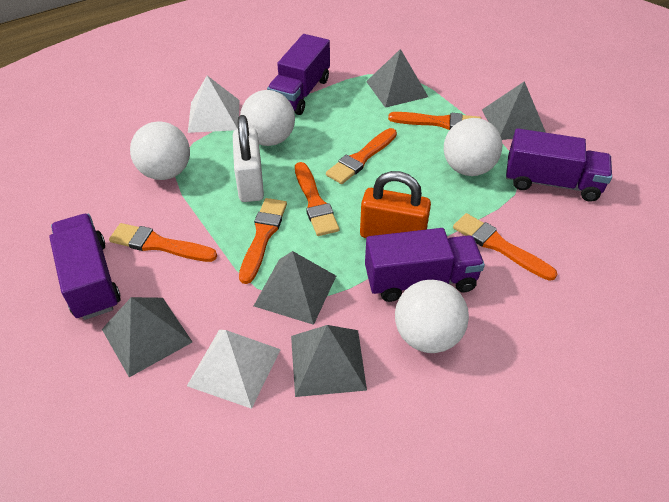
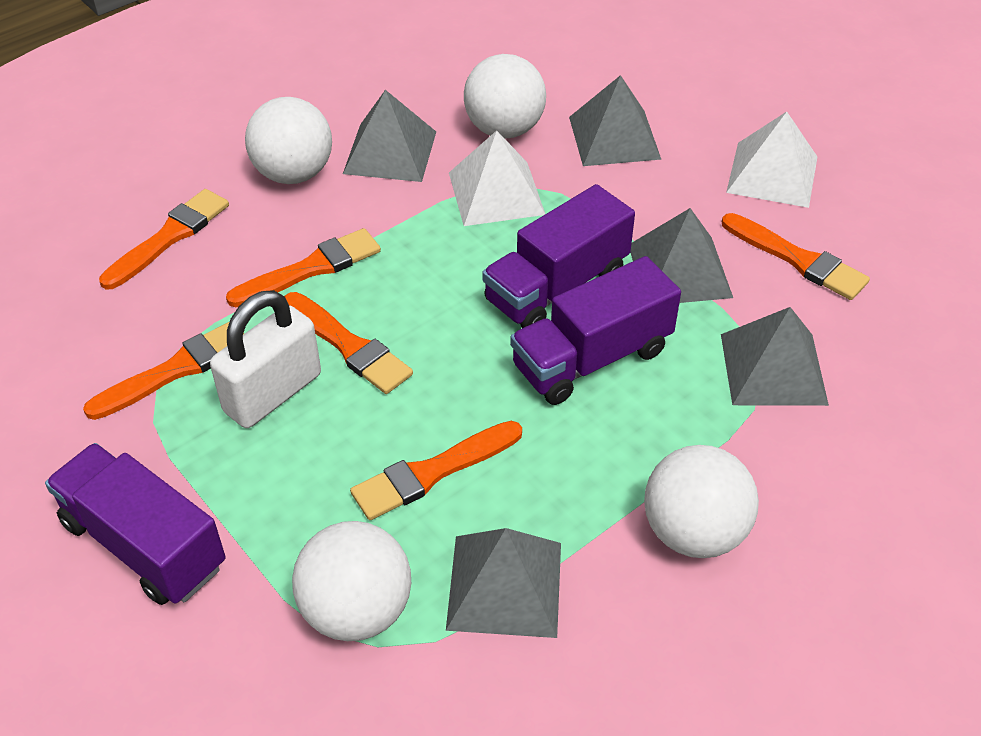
orange padlock: [360,171,431,238] = 1 -> none = 0
purple truck: [49,214,121,320] [267,34,330,115] [365,228,485,302] [506,128,612,202] = 4 -> [45,443,226,605] [482,184,635,328] [510,256,681,405] = 3

